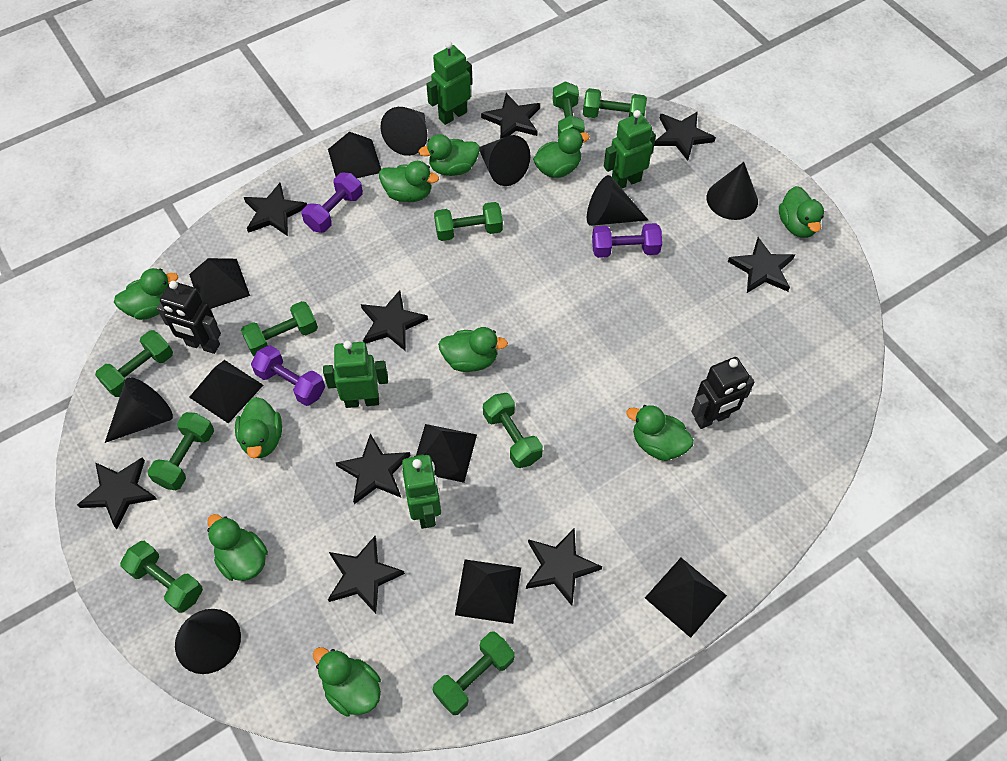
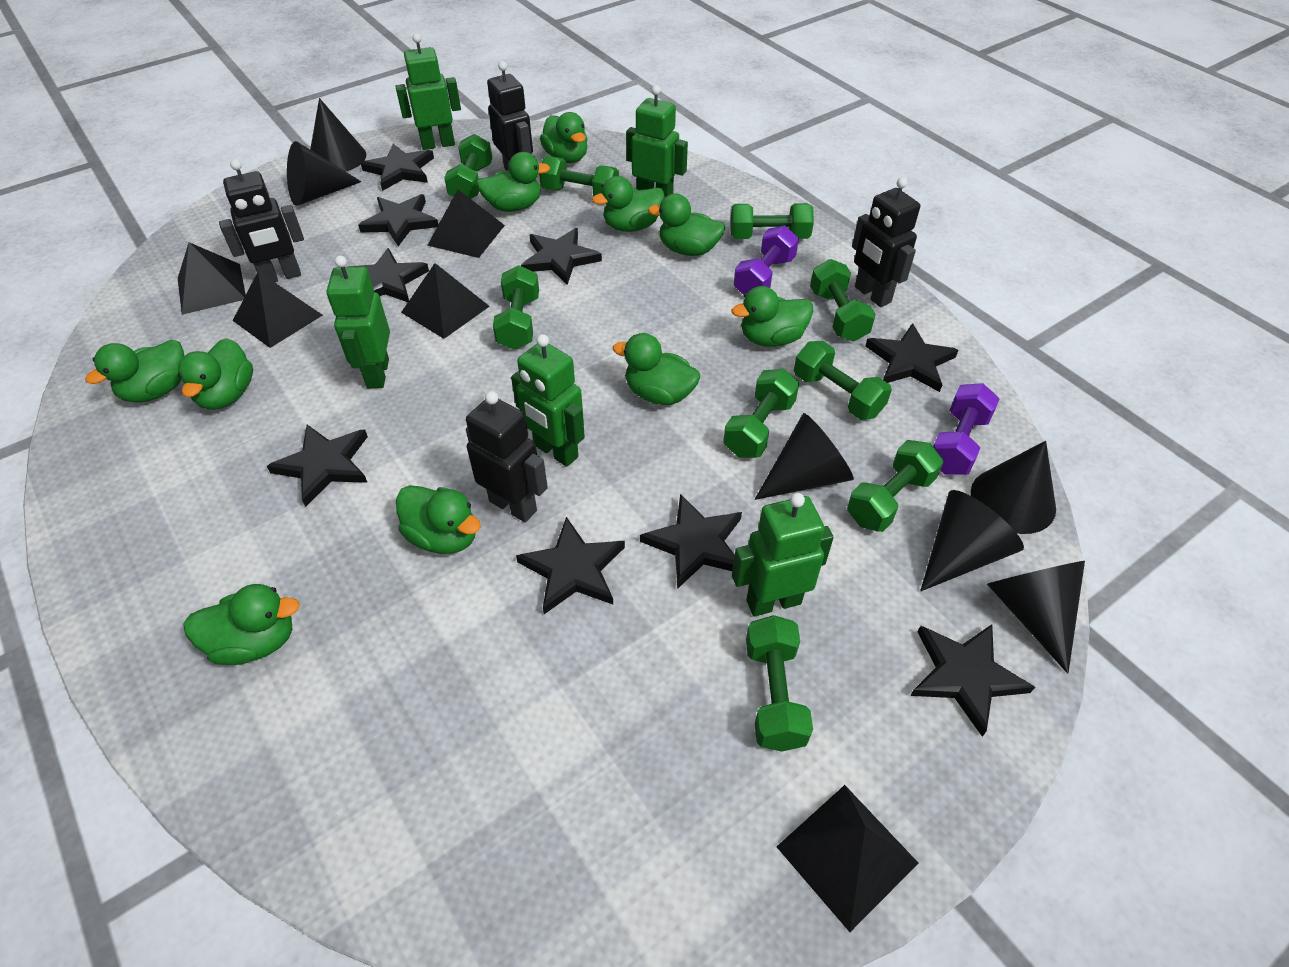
black pyramid: [189,258,250,309] [189,360,263,424] [328,132,381,178] [416,424,477,483] [455,559,521,624] [645,558,727,638] = 6 -> [178,242,246,315] [233,272,323,348] [401,263,490,339] [427,190,505,258] [777,785,919,932] = 5
black robot: [157,281,221,354] [691,357,754,429] = 2 -> [219,159,304,282] [466,391,548,522] [487,61,533,171] [852,177,920,307] = 4
green robot: [323,341,388,408] [402,454,441,529] [426,41,473,125] [604,110,656,189] = 4 -> [327,256,390,388] [395,33,461,150] [511,334,585,467] [626,85,688,197] [732,493,834,617] = 5
purple dumbbell: [251,345,325,406] [302,173,363,233] [592,223,662,258] = 3 -> [734,225,799,295] [933,383,999,475] = 2

